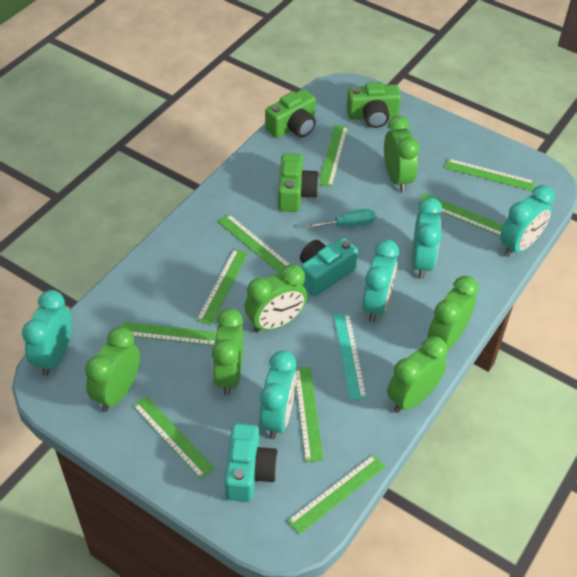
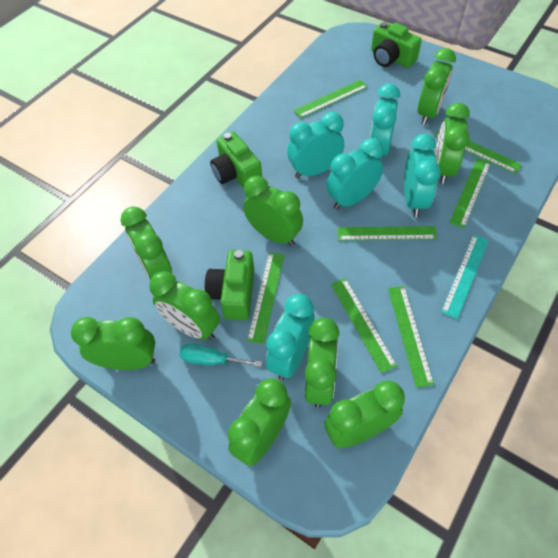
green clock: [85,327,140,412] [212,308,243,396] [244,264,307,333] [384,116,419,193] [387,336,448,413] [428,276,478,350] = 6 -> [71,317,155,370] [120,206,172,280] [149,271,220,340] [228,378,291,466] [243,176,303,246] [305,318,339,408] [324,381,405,448] [417,48,456,125] [435,103,470,184] = 9
green ruler: [122,322,216,346] [133,396,215,479] [196,249,248,325] [218,214,289,273] [287,455,385,534] [295,367,323,462] [319,125,348,187] [418,193,504,236] [445,158,535,191] = 9 -> [247,252,285,344] [293,80,368,118] [331,278,397,373] [337,226,437,240] [388,286,434,387] [434,129,522,174] [449,158,491,228] = 7
turquoise camera: [225,423,278,502] [300,238,358,296] = 2 -> none = 0

